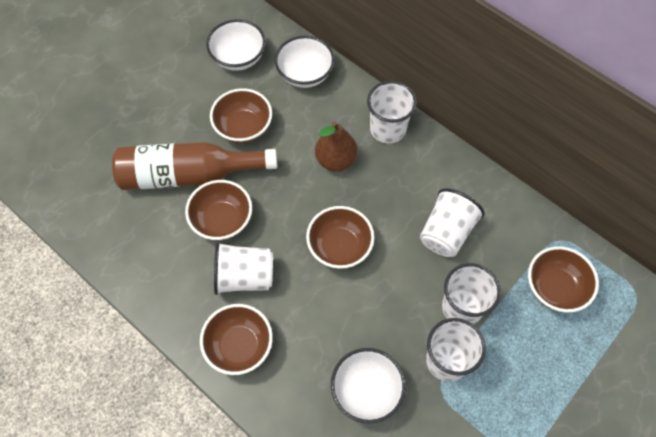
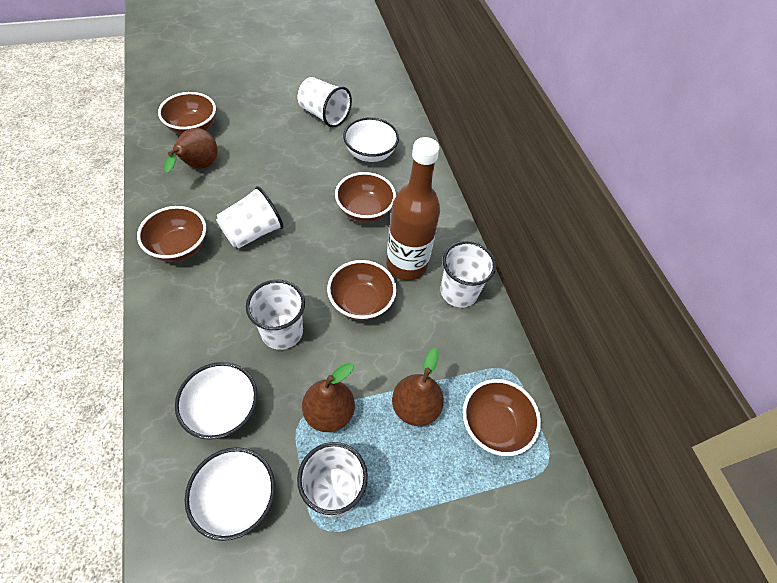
brown pear: [315,121,358,171] = 1 -> [164,128,218,173] [302,363,355,432] [392,348,444,426] = 3

